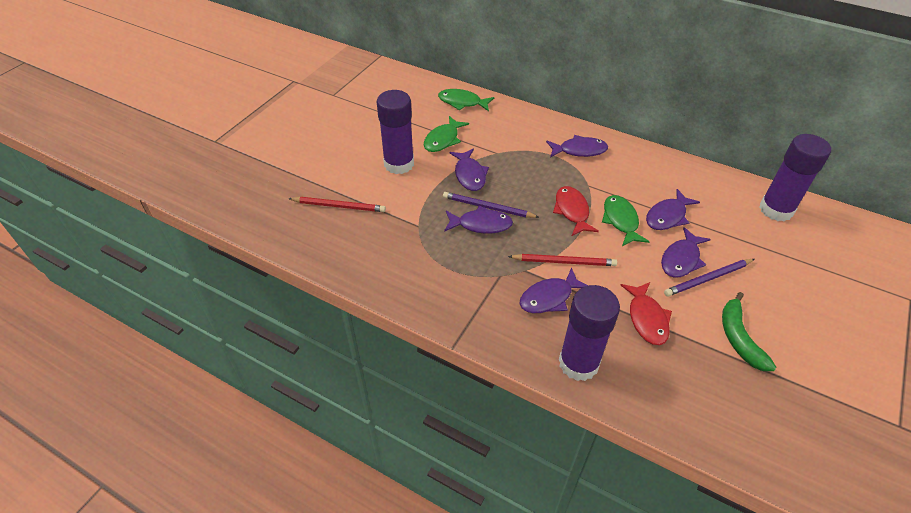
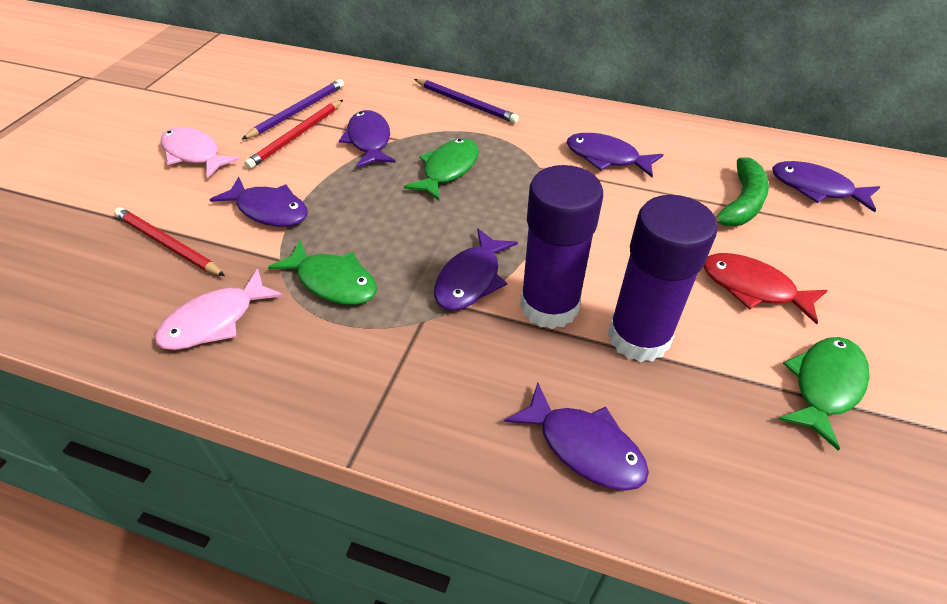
pink fish: none = 0 -> [155,269,283,350] [161,127,241,178] = 2
purple glue stick: [377,90,414,174] [559,285,620,381] [759,134,831,221] = 3 -> [520,165,603,329] [608,195,718,362] = 2
red fish: [553,186,599,236] [621,282,672,345] = 2 -> [703,253,828,324] = 1

